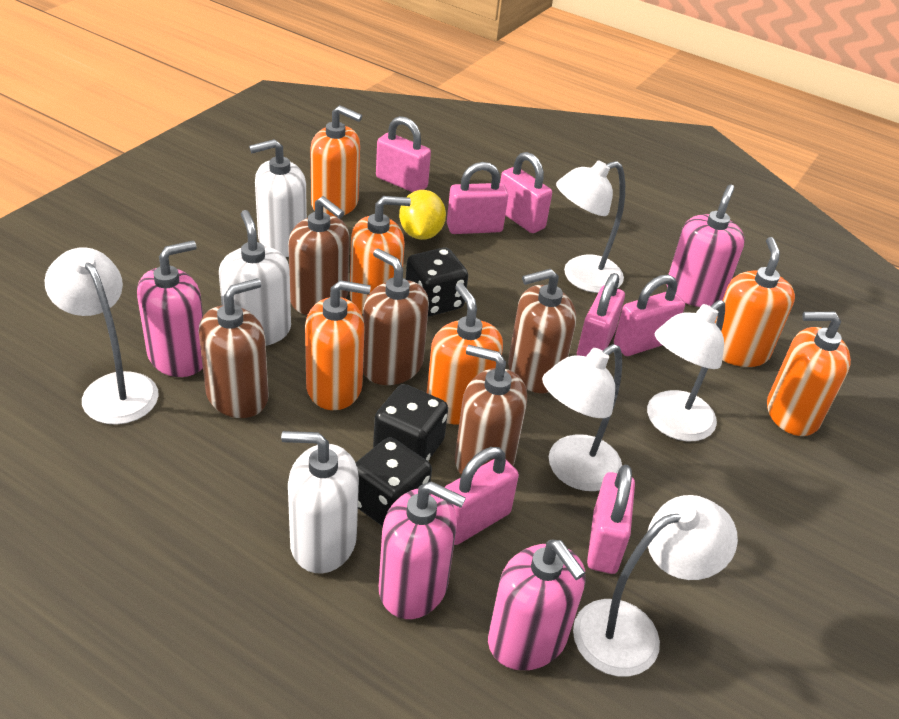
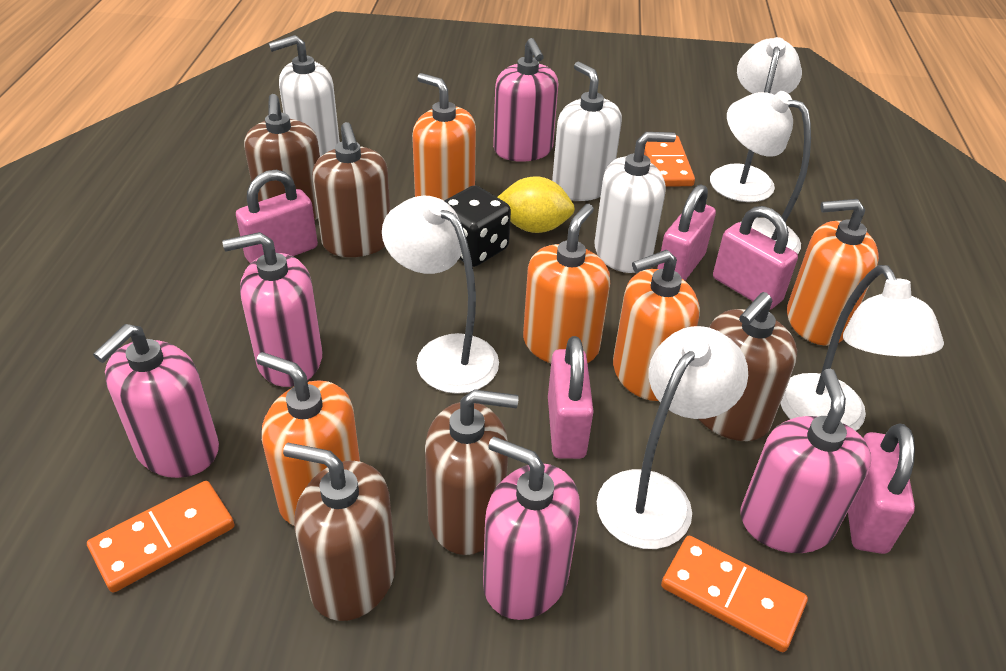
black dice: [356,437,432,526] [373,384,448,461] [406,247,468,317] = 3 -> [444,185,511,267] = 1
orange domino: none = 0 -> [87,481,234,593] [644,136,695,187] [661,536,808,652] = 3
orange soap dispenser: [305,280,371,410] [311,105,362,217] [350,196,411,314] [427,283,503,425] [715,237,795,367] [767,312,851,436] = 6 -> [257,352,360,526] [412,73,476,200] [523,204,610,363] [613,250,700,401] [787,199,879,346] = 5
pink padlock: [376,116,431,192] [445,447,519,545] [447,162,508,234] [500,152,552,233] [577,273,625,356] [587,465,635,574] [614,275,685,356] = 7 -> [236,170,318,263] [548,336,594,459] [657,184,716,280] [713,206,798,309] [848,423,915,554] = 5
pink soap dispenser: [137,241,203,377] [379,481,466,619] [488,540,585,671] [667,185,745,307] = 4 -> [93,324,219,478] [222,232,322,387] [483,437,580,620] [493,38,558,162] [740,369,871,553] = 5

